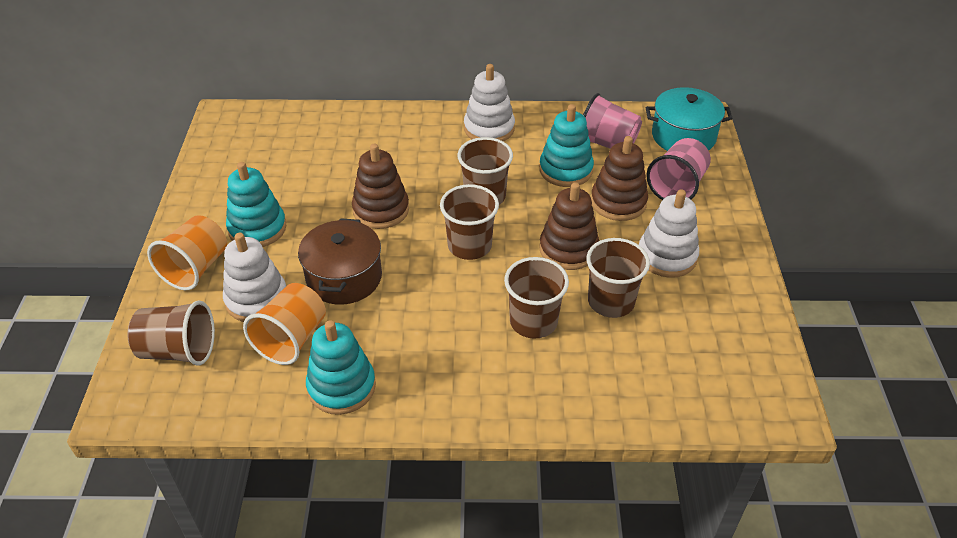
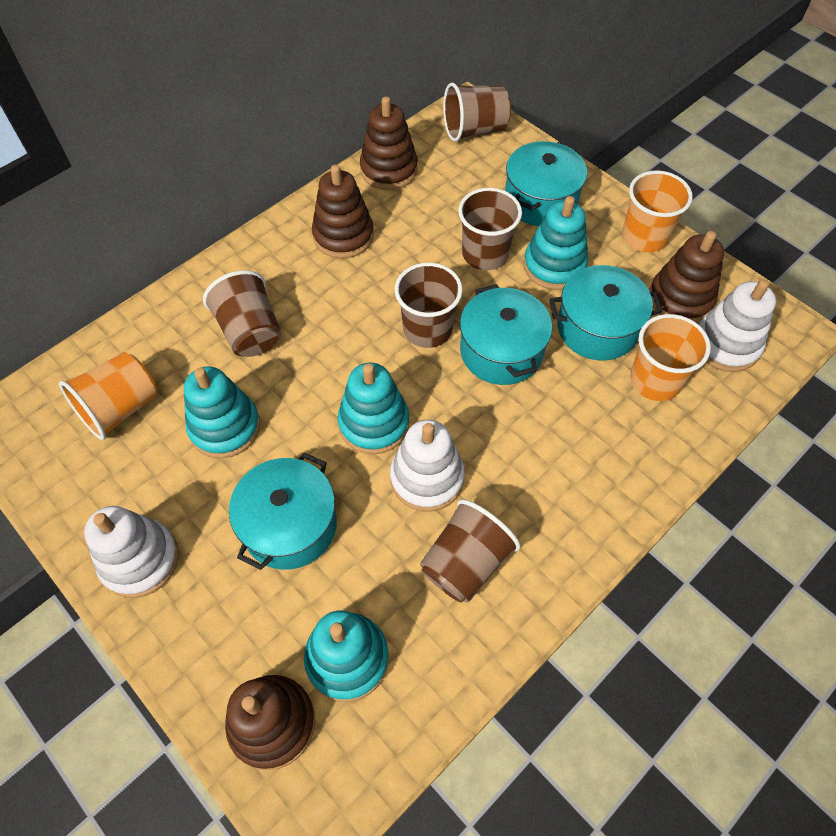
brown pot: [298,218,382,305] = 1 -> none = 0
brown stacking toy: [352,143,409,229] [539,182,599,270] [591,136,648,221] = 3 -> [225,675,315,770] [312,165,374,259] [360,96,418,190] [649,231,724,323] = 4
orange cup: [147,215,227,290] [243,283,326,365] = 2 -> [59,352,157,440] [622,170,693,252] [630,314,711,401] = 3
pink cup: [583,93,642,149] [647,138,711,200] = 2 -> none = 0
turquoise pot: [646,87,733,151] = 1 -> [229,452,337,570] [460,284,552,385] [505,141,587,226] [549,265,662,361] = 4
turquoise stacking toy: [226,162,286,247] [306,320,376,415] [539,104,594,187] = 3 -> [184,367,260,458] [304,611,389,702] [337,363,409,454] [523,196,588,290] = 4

